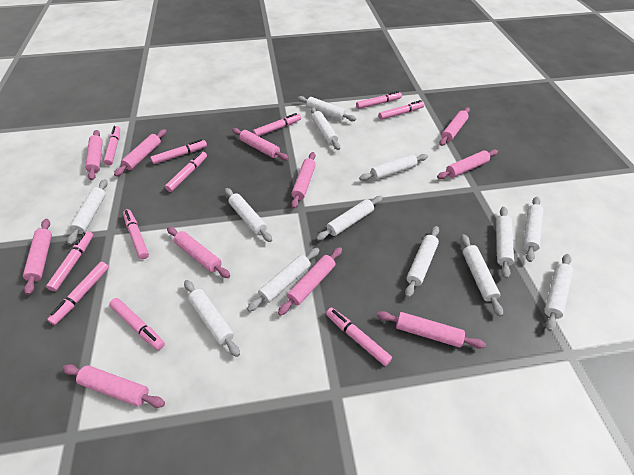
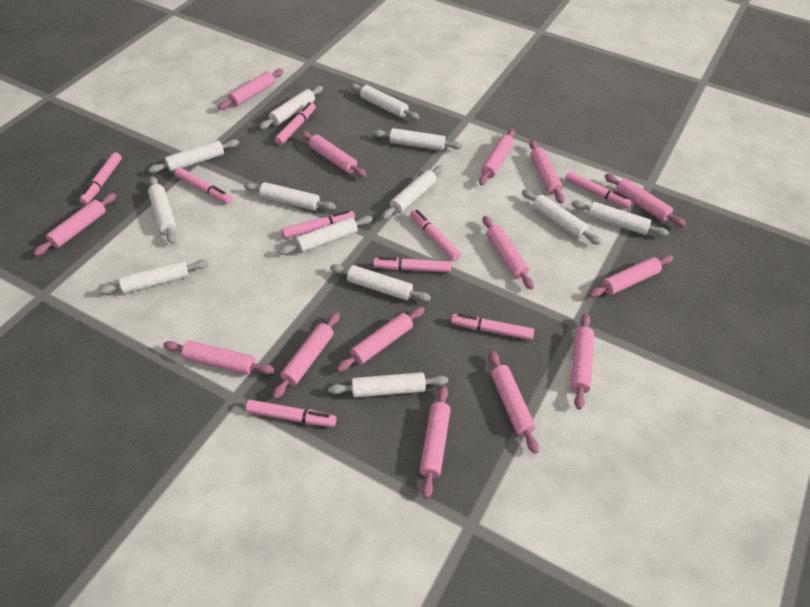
pink marker: [46,231,93,291] [47,262,109,325] [104,126,120,166] [109,298,165,350] [123,209,149,259] [151,139,207,164] [165,152,207,192] [253,113,301,136] [326,307,392,366] [356,91,402,109] [379,100,425,120] = 11 -> [79,152,122,205] [174,167,232,204] [246,400,337,427] [275,102,316,145] [282,210,355,239] [373,257,451,273] [410,209,461,261] [451,314,534,340] [565,171,632,209] = 9
pink rolling pin: [23,219,52,295] [62,364,165,408] [85,130,103,180] [114,129,166,176] [167,227,230,278] [232,128,289,160] [278,247,342,315] [291,152,316,209] [377,311,486,349] [437,150,498,179] [439,107,470,146] = 11 -> [33,193,116,256] [163,341,275,375] [218,69,283,110] [272,312,340,399] [301,131,367,177] [336,307,425,372] [420,385,451,499] [479,129,515,185] [483,216,534,290] [489,350,539,454] [529,140,564,204] [571,314,594,410] [589,255,673,298] [605,174,686,227] = 14

